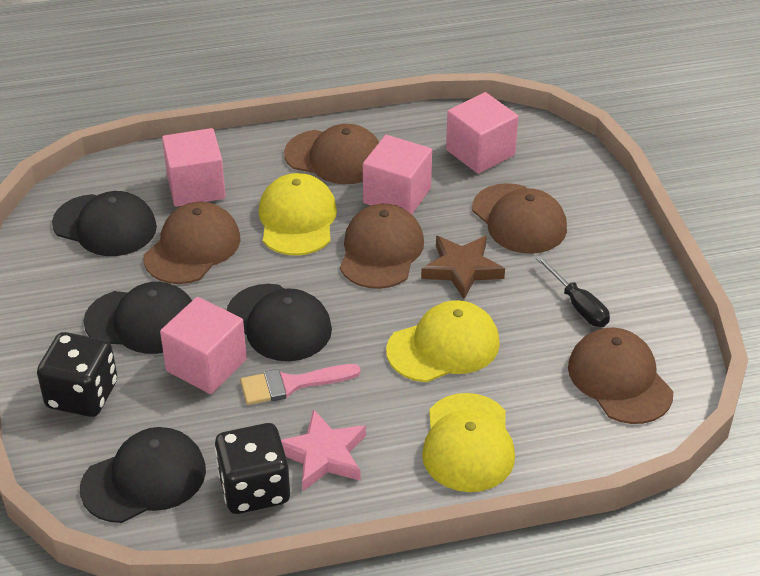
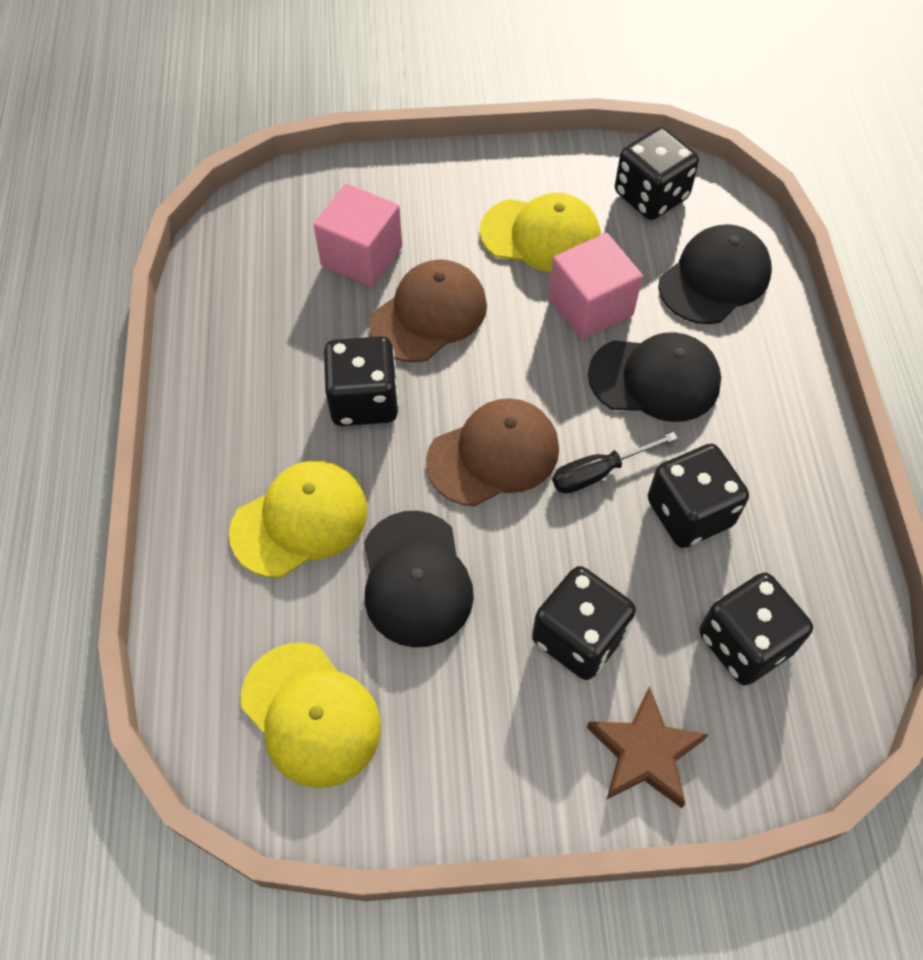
black cap: [52,191,157,256] [80,427,206,523] [83,282,192,354] [227,284,332,361] = 4 -> [364,511,474,647] [588,332,721,422] [659,224,772,324] = 3
black dice: [37,332,117,417] [215,423,290,514] = 2 -> [324,336,399,426] [532,566,636,680] [615,127,699,220] [648,444,749,548] [699,572,813,685] = 5
brown cap: [143,202,241,284] [284,124,379,184] [340,204,424,289] [472,183,567,254] [568,328,673,424] = 5 -> [369,259,487,362] [426,398,559,506] = 2
pink brush: [240,364,361,405] = 1 -> none = 0
pink cube: [160,297,247,394] [162,128,226,207] [363,135,432,214] [446,92,518,174] = 4 -> [314,183,402,287] [549,233,643,340] = 2
pink star: [281,409,366,491] = 1 -> none = 0

